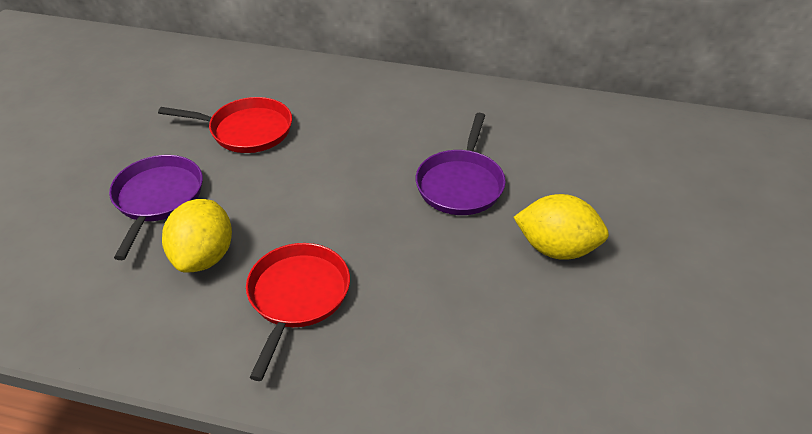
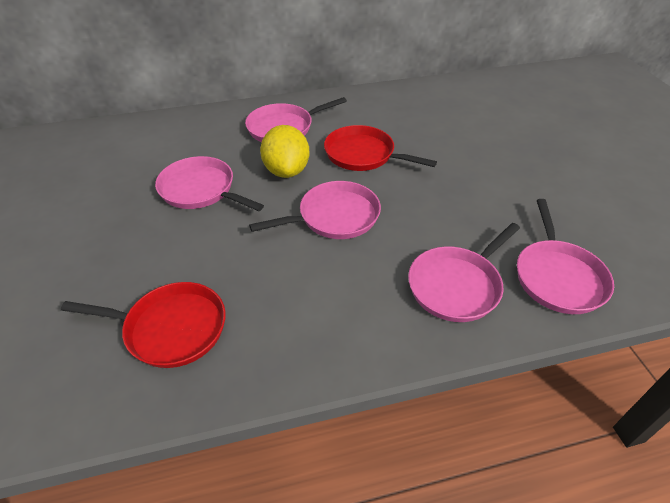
pink pan: none = 0 -> [155,156,264,211] [245,97,347,142] [249,181,381,239] [408,223,520,322] [517,199,614,314] = 5
purple pan: [109,155,203,260] [416,113,506,215] = 2 -> none = 0
yellow lemon: [162,199,232,272] [514,194,609,260] = 2 -> [260,125,310,178] = 1

